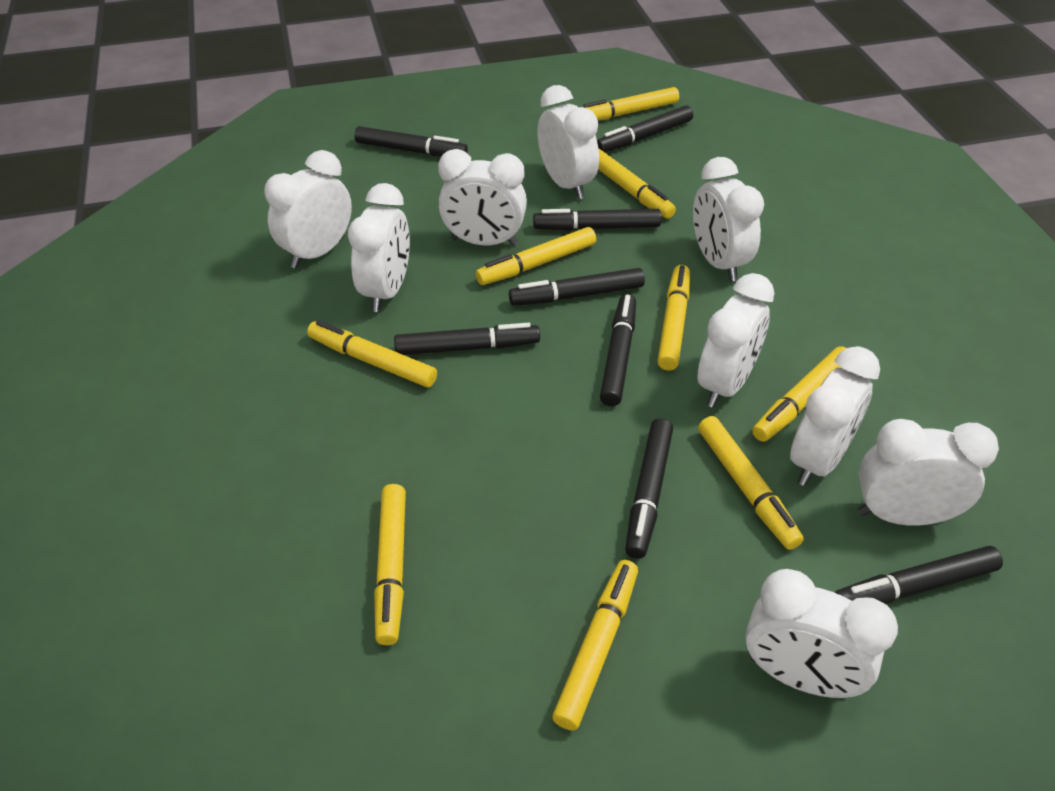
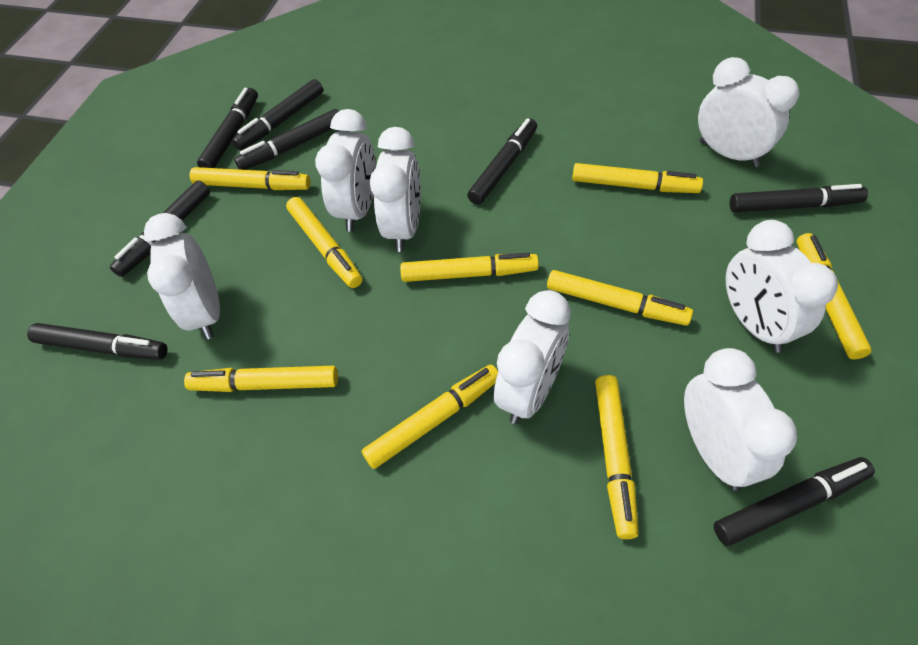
white clock: [265,150,352,268] [348,183,410,312] [438,149,527,246] [537,85,599,199] [693,157,764,281] [698,273,774,408] [745,569,898,698] [790,346,880,486] [858,419,999,526] = 9 -> [144,213,220,339] [315,109,376,232] [370,127,421,252] [494,290,571,424] [684,348,797,491] [698,57,799,167] [726,220,838,353] = 7

